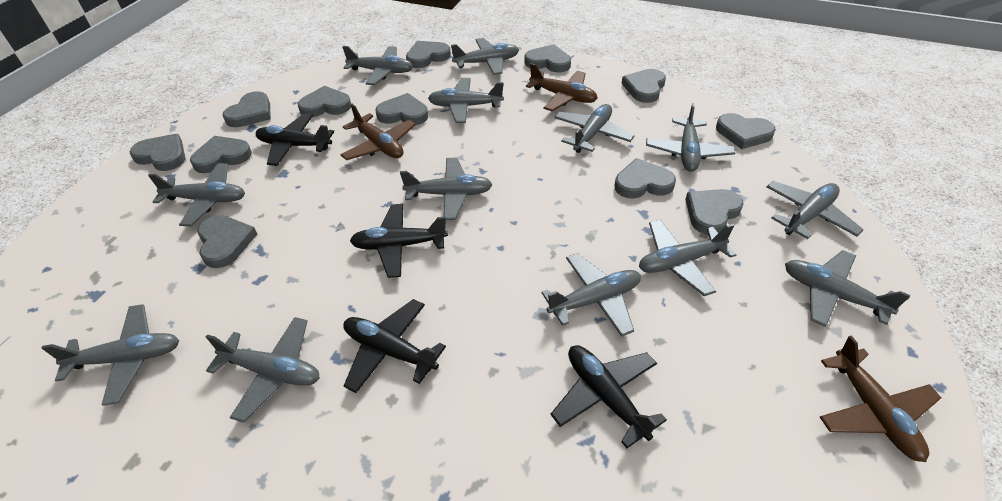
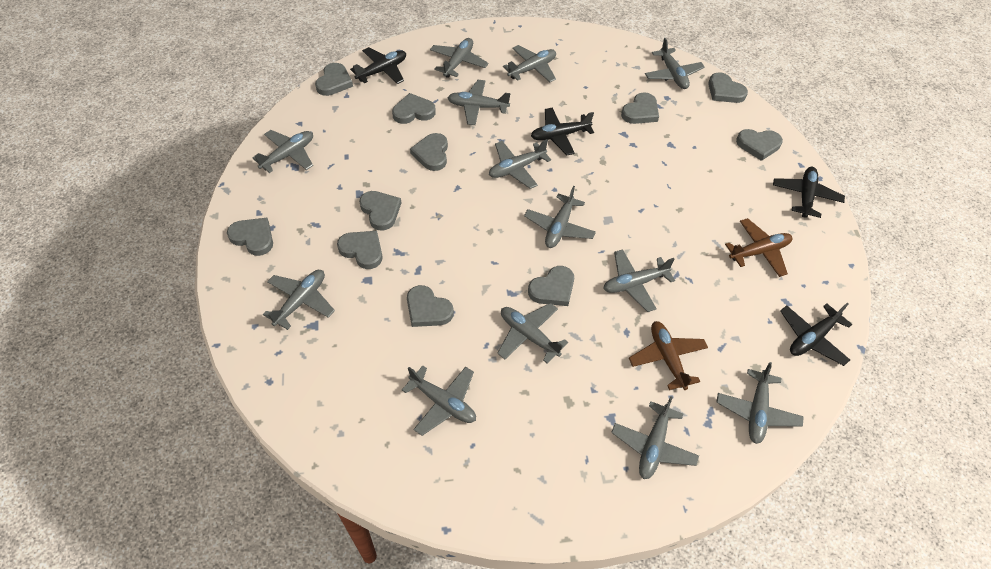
brown plane: [340,104,416,160] [526,63,598,111] [820,335,941,462] = 3 -> [629,321,708,390] [725,218,792,277] = 2
grey heart: [129,134,185,171] [190,136,252,173] [197,215,257,268] [222,91,271,127] [298,86,351,117] [375,93,428,125] [406,41,451,68] [524,44,571,72] [614,158,676,199] [621,69,666,103] [685,189,744,235] [716,113,776,149] = 12 -> [227,218,273,256] [315,63,353,96] [337,231,382,269] [359,191,401,230] [392,93,436,124] [407,285,454,327] [410,133,448,171] [528,266,574,306] [621,92,659,124] [708,72,748,103] [736,129,783,161] = 11

